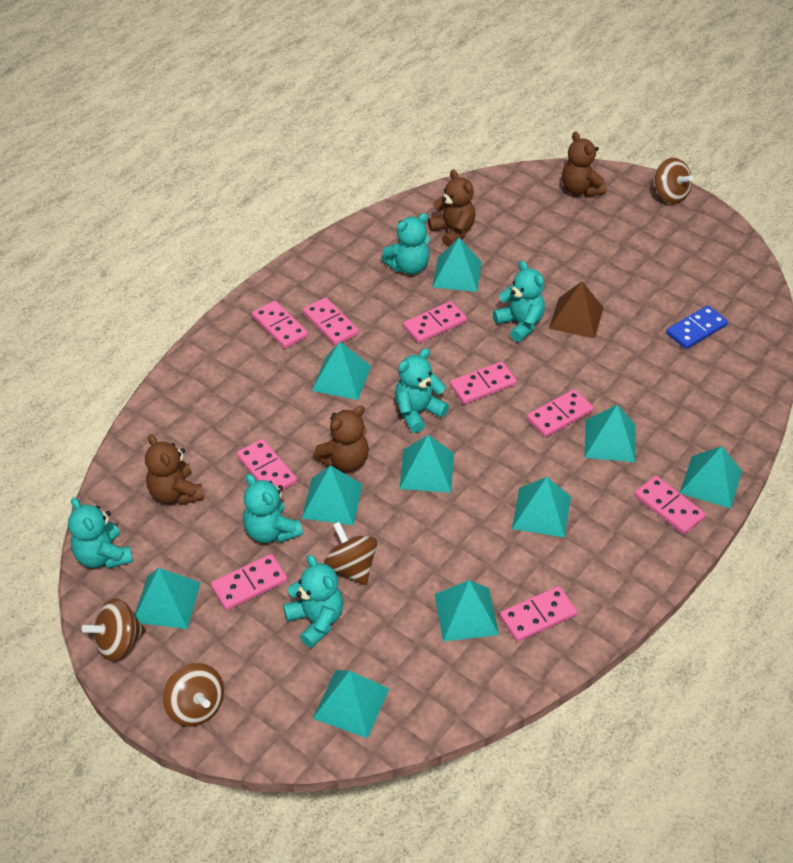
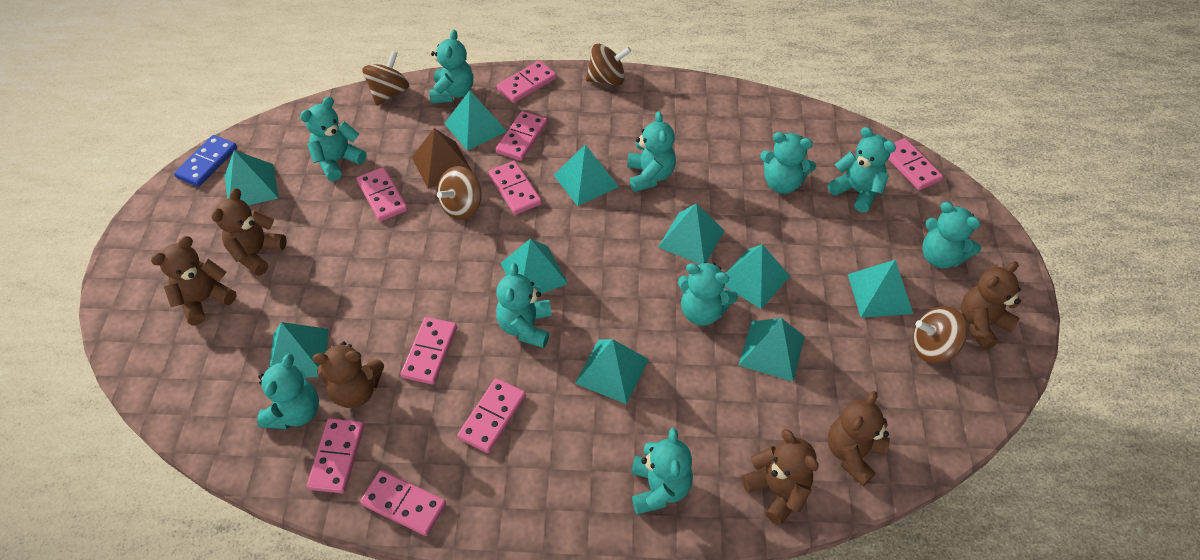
brown teddy bear: [145,434,205,505] [313,406,369,471] [428,169,475,247] [562,131,607,197] = 4 -> [151,236,236,325] [212,188,287,276] [312,341,384,408] [741,429,819,525] [828,391,890,486] [961,261,1021,350] = 6
turquoise teddy bear: [68,498,133,569] [243,474,303,543] [283,555,343,648] [381,213,430,275] [395,348,449,433] [493,260,545,342] = 6 -> [257,354,319,429] [300,97,367,181] [429,30,473,104] [496,263,552,348] [627,111,676,192] [631,428,693,515] [678,262,738,326] [760,132,816,194] [828,127,896,212] [922,202,981,268] = 10

